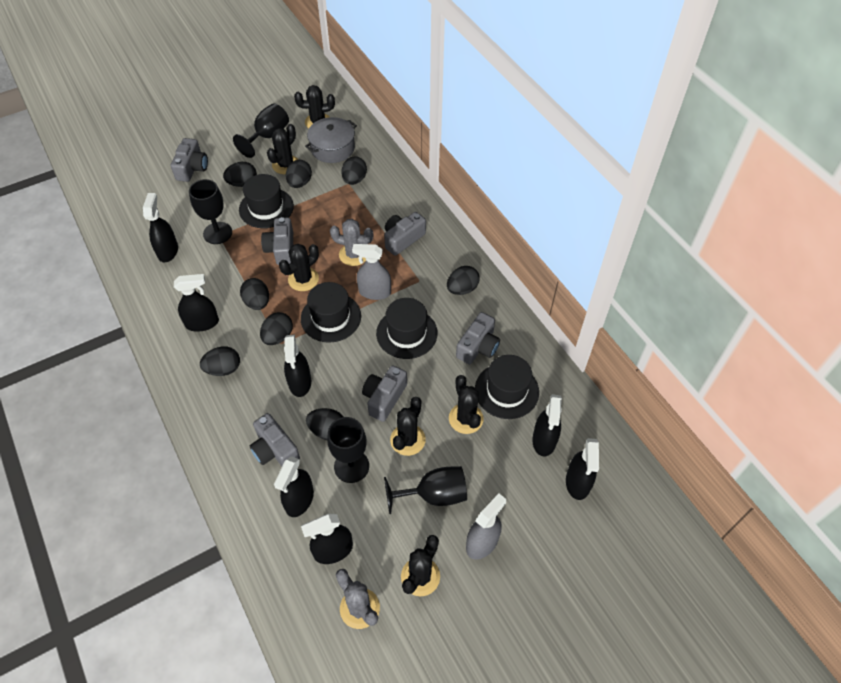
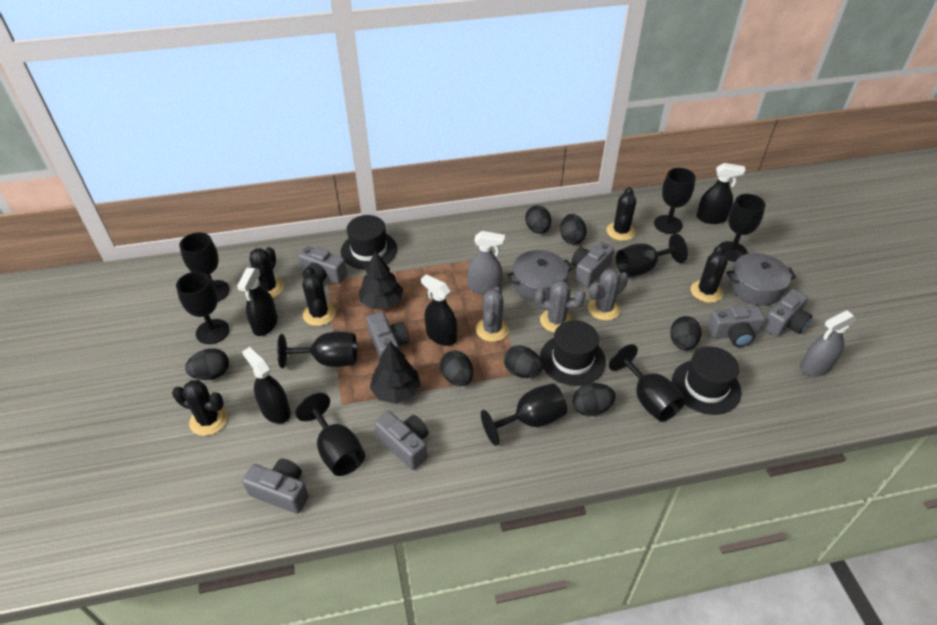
black cactus: [267,124,298,174] [279,244,319,291] [294,85,335,128] [390,397,426,456] [401,535,440,597] [449,375,483,434] = 6 -> [172,380,228,436] [249,247,284,298] [302,267,336,326] [607,187,636,241] [691,245,728,303] = 5
black egg: [200,346,240,376] [223,162,257,187] [240,278,269,310] [260,312,293,345] [286,160,312,188] [306,408,344,440] [341,156,367,185] [447,266,480,295] = 8 -> [185,348,229,380] [440,350,473,386] [504,345,543,378] [525,205,551,234] [560,214,587,245] [573,383,616,416] [670,316,701,351] = 7
black goblet: [189,179,232,244] [233,103,289,158] [327,417,369,483] [384,466,467,514] = 4 -> [176,271,229,344] [179,232,230,301] [277,332,357,368] [295,393,365,476] [481,383,567,446] [609,344,686,422] [616,234,688,277] [654,168,696,234] [719,194,766,262] = 9
black hat: [239,174,294,228] [301,282,361,343] [376,298,438,359] [475,355,539,419] = 4 -> [341,215,397,270] [540,320,606,386] [672,347,741,415] = 3
black spray bottle: [143,193,178,262] [174,274,219,332] [274,456,314,517] [284,335,311,397] [301,514,353,564] [532,394,562,456] [566,438,599,500] = 7 -> [237,267,278,336] [242,347,291,424] [421,274,457,346] [696,163,746,224] = 4
black tree: none = 0 -> [358,251,403,309] [370,342,421,404] = 2
grey cactus: [330,219,373,266] [336,569,380,629] = 2 -> [476,287,509,342] [535,280,585,333] [588,269,628,321] = 3
grey camera: [171,138,208,182] [250,413,300,466] [261,217,293,265] [362,365,407,422] [384,212,426,256] [456,312,500,364] = 6 -> [242,458,309,514] [298,246,347,284] [367,312,409,359] [374,411,428,470] [571,242,614,288] [707,305,765,347] [762,289,812,337] = 7
grey pot: [305,117,357,163] = 1 -> [507,250,573,302] [726,253,796,306] = 2

